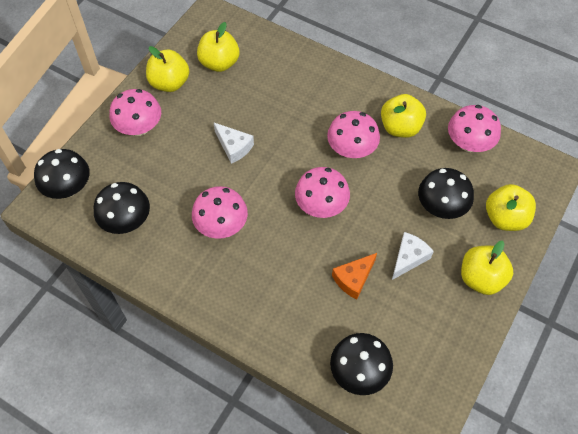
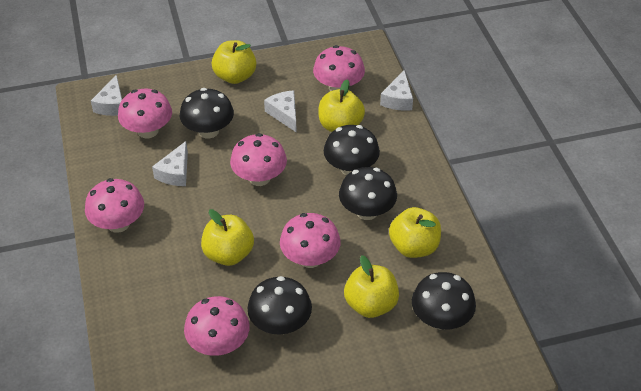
black mushroom: [34,149,90,199] [94,182,150,234] [330,333,393,395] [418,168,474,219] = 4 -> [180,88,234,139] [247,276,312,334] [324,125,380,175] [339,167,397,220] [412,272,476,330] = 5
orange cheese: [332,253,377,299] = 1 -> none = 0
pink mushroom: [110,89,161,136] [192,186,248,239] [295,167,350,218] [327,111,380,158] [448,105,501,152] = 5 -> [85,178,144,233] [118,89,172,138] [184,296,250,356] [230,133,287,186] [280,213,341,268] [313,45,365,91] = 6
white cheese: [213,122,254,164] [392,232,434,280] = 2 -> [91,75,122,116] [152,141,188,186] [264,91,297,133] [380,70,413,111] = 4

